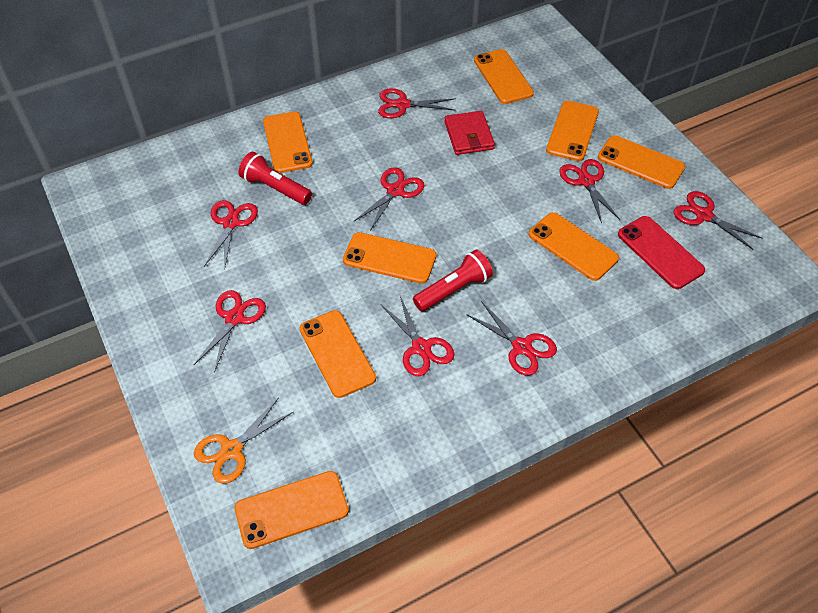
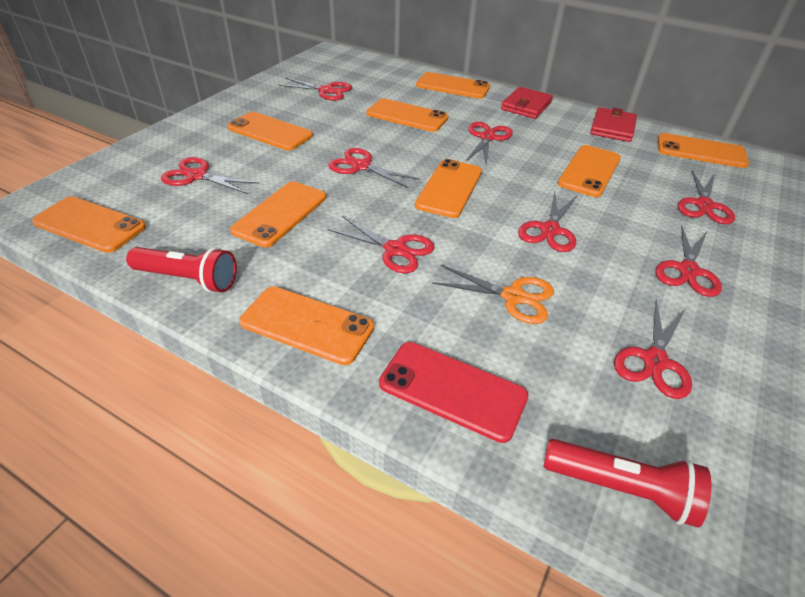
orange phone: [234,471,349,549] [263,112,313,173] [300,310,376,398] [343,232,437,284] [474,49,534,104] [529,212,619,281] [546,101,599,161] [598,135,685,189] = 8 -> [32,196,146,253] [227,112,313,150] [230,181,326,247] [239,286,374,365] [366,98,448,132] [415,159,482,218] [416,72,490,99] [558,145,621,197] [658,133,749,168] = 9
red scissors: [194,290,266,373] [204,200,258,268] [353,167,425,231] [378,88,456,118] [381,296,454,376] [466,301,557,376] [559,159,620,224] [674,191,763,250] = 8 -> [161,157,259,194] [278,77,352,101] [327,216,434,273] [328,148,420,188] [466,122,513,164] [518,192,577,252] [614,300,692,399] [655,225,722,297] [678,170,735,224] = 9
red wallet: [444,111,495,155] = 1 -> [501,87,553,119] [590,107,637,142] = 2

